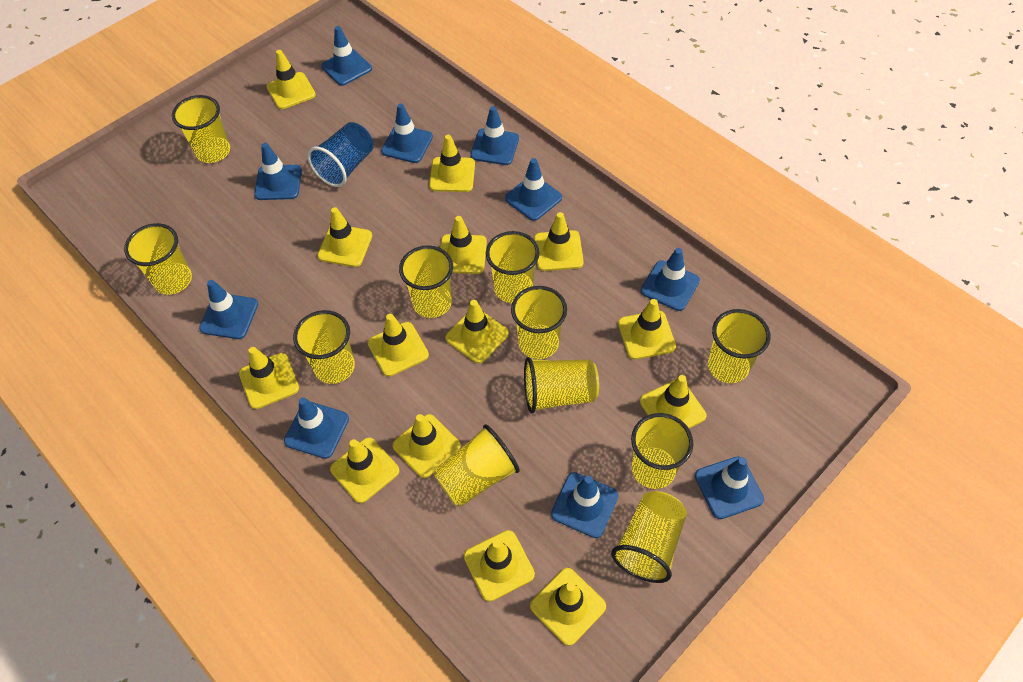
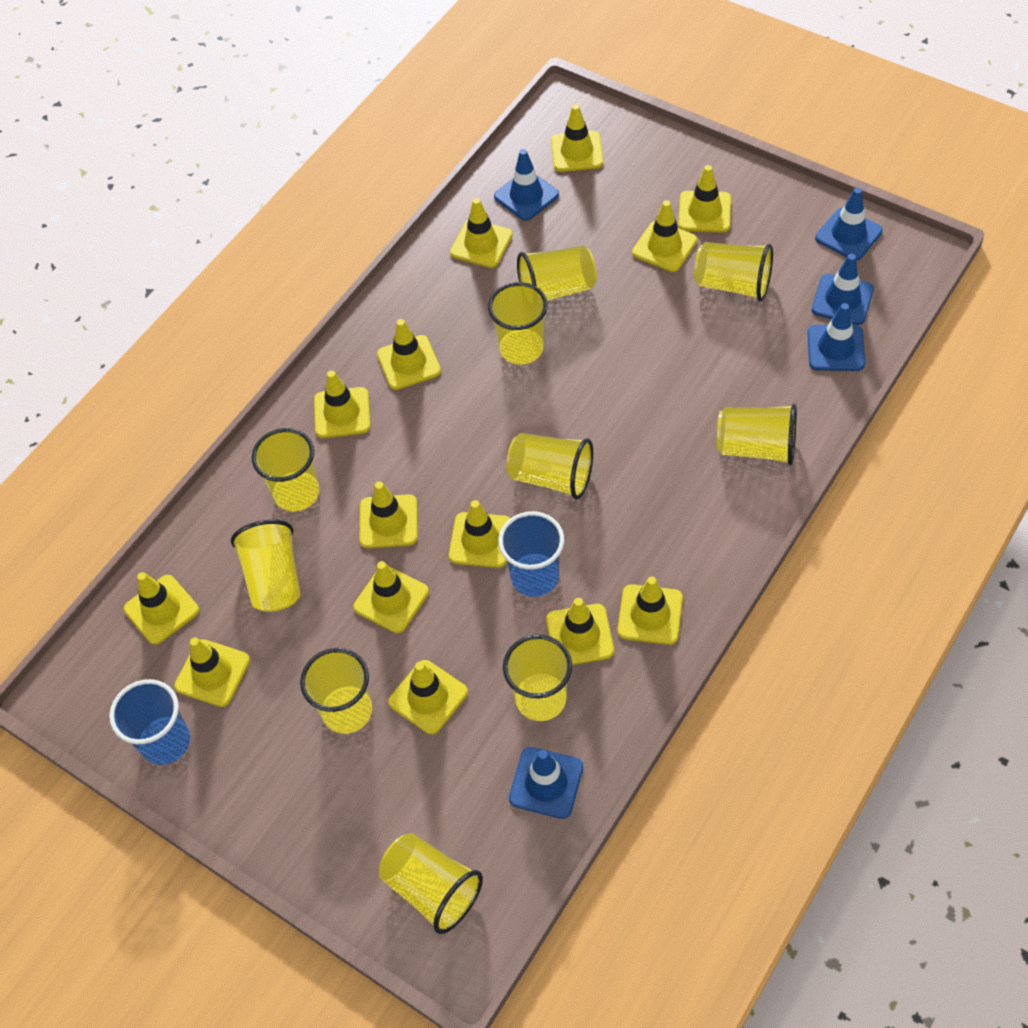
blue cup: [307,122,374,187] = 1 -> [109,679,190,765] [498,511,564,597] = 2
blue traffic cone: [199,280,258,339] [254,143,302,200] [284,398,349,459] [321,26,372,86] [381,103,433,163] [470,106,519,165] [505,158,562,221] [551,472,619,538] [641,248,700,311] [695,456,764,519] = 10 -> [494,149,559,221] [509,747,583,819] [807,303,865,371] [812,254,874,325] [815,188,883,261] = 5
yellow cup: [124,223,192,295] [172,95,230,163] [293,310,355,384] [399,245,453,318] [434,424,520,507] [486,231,540,303] [511,286,567,359] [524,357,599,413] [611,491,687,583] [631,413,693,489] [708,309,770,383] = 11 -> [231,519,301,612] [251,428,319,511] [300,648,372,734] [379,833,483,934] [488,282,548,364] [503,634,572,721] [506,433,593,500] [517,246,597,301] [694,242,773,302] [717,403,797,466] = 10

